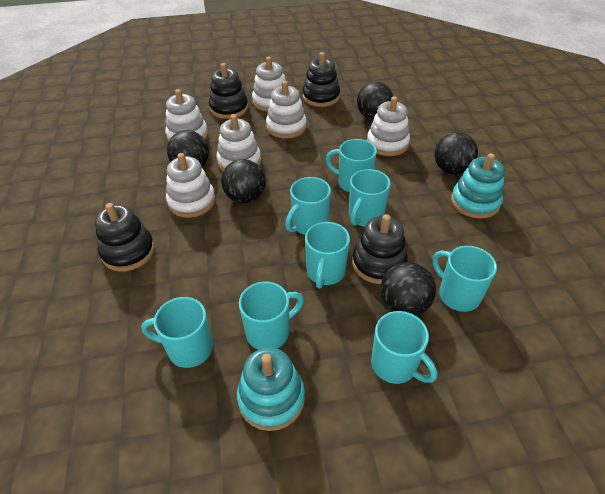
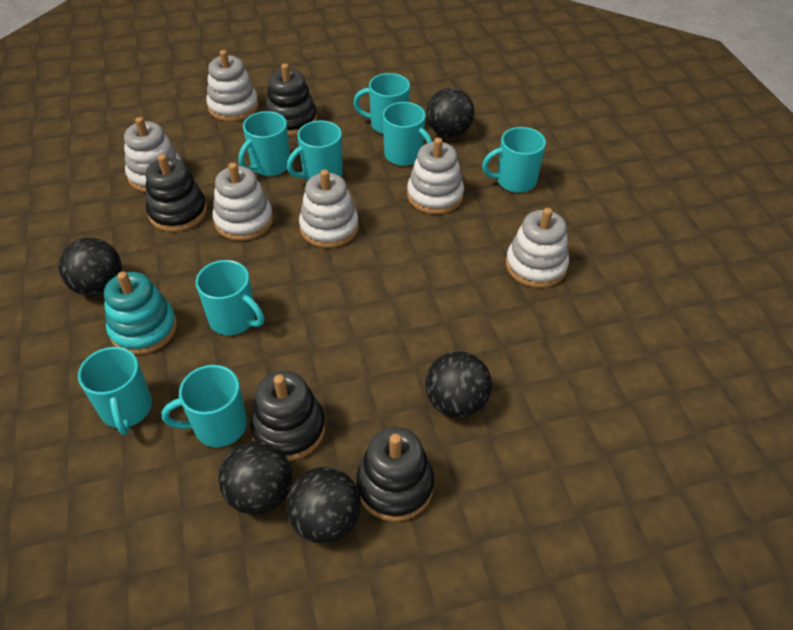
turquoise stacking toy: [237,347,305,431] [451,153,505,219] = 2 -> [104,272,177,355] = 1

